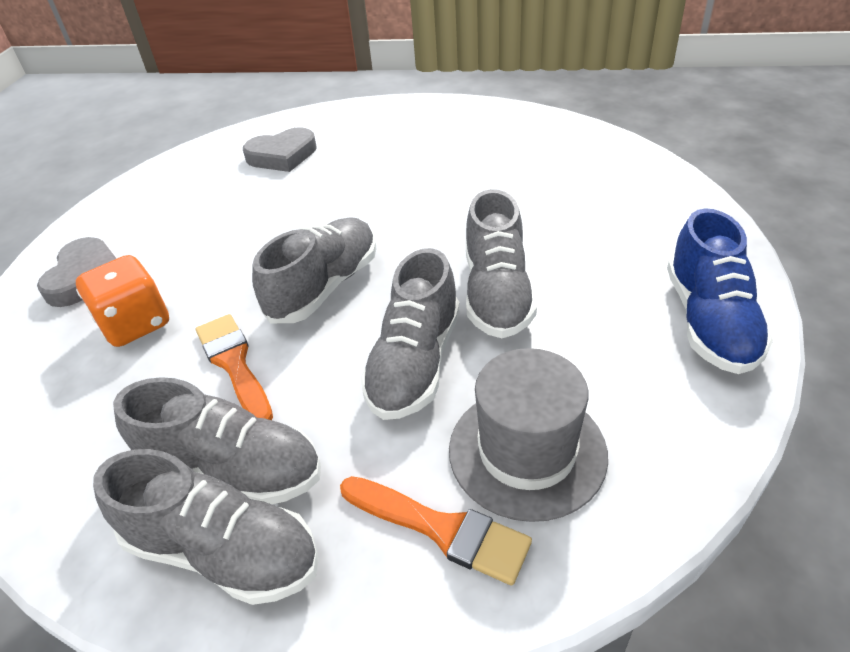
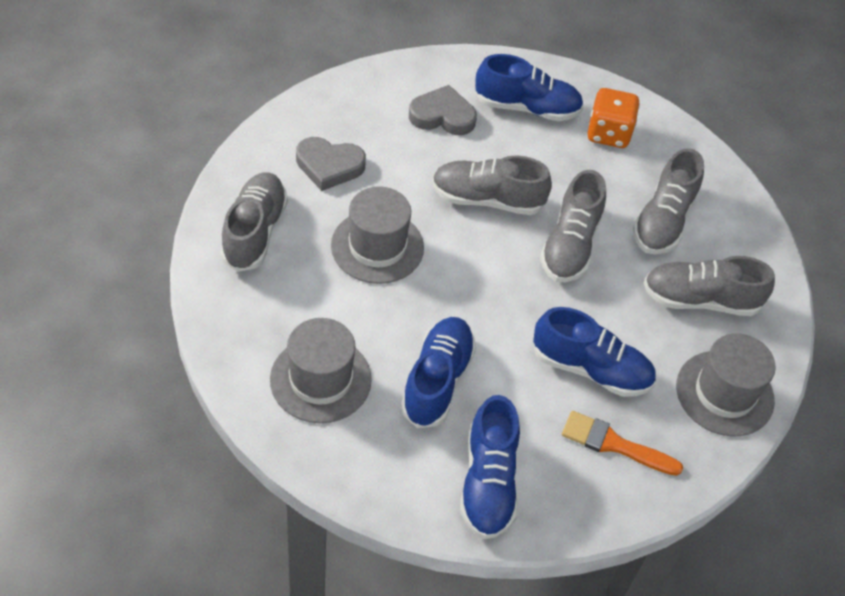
blue shoe: [667,208,773,374] = 1 -> [401,317,476,428] [460,395,520,540] [474,54,584,121] [533,307,656,397] = 4
grey hat: [449,348,608,522] = 1 -> [270,318,372,423] [331,186,424,284] [676,333,776,436] = 3
orange brush: [196,314,273,420] [340,476,532,586] = 2 -> [562,411,683,476] = 1

